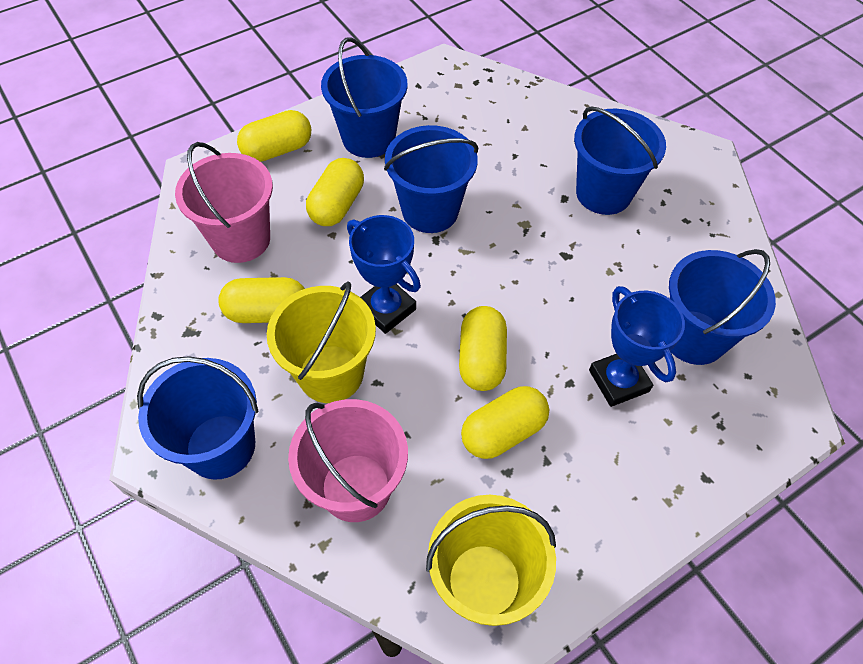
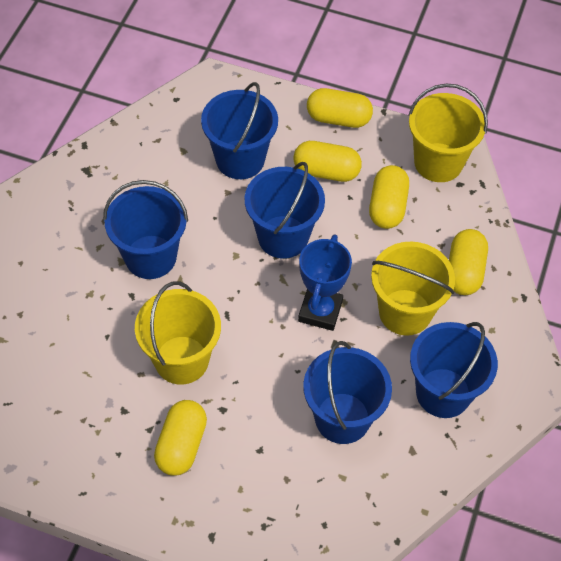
blue trophy: [347,215,421,334] [589,286,685,407] = 2 -> [298,235,352,331] = 1
pink bucket: [175,142,273,263] [288,399,408,522] = 2 -> none = 0
yellow bucket: [267,281,376,403] [426,495,556,626] = 2 -> [135,282,221,385] [371,242,455,336] [408,83,488,182] = 3

